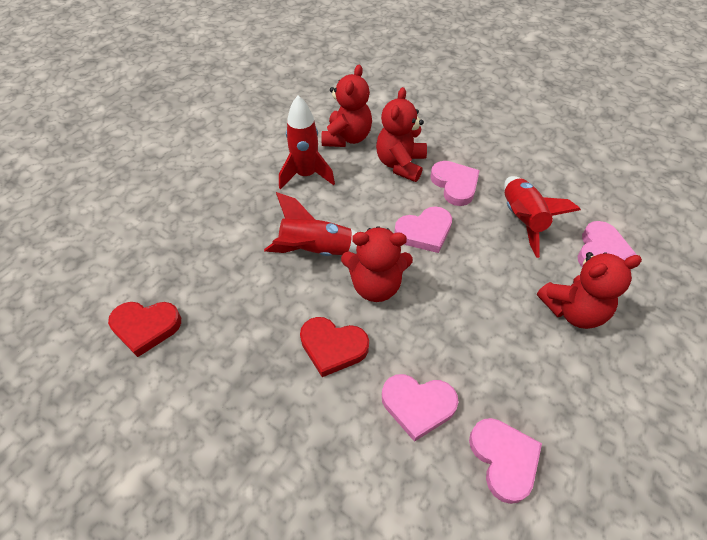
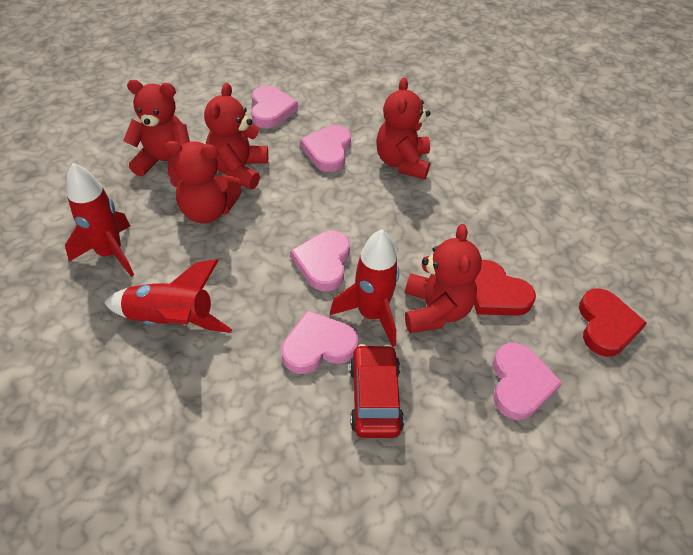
red car: none = 0 -> [349,344,404,438] = 1
red teddy bear: [321,65,372,147] [341,226,413,302] [376,87,427,182] [537,252,642,329] = 4 -> [123,80,190,177] [165,141,242,224] [204,83,268,189] [376,77,430,180] [405,224,482,333] = 5

